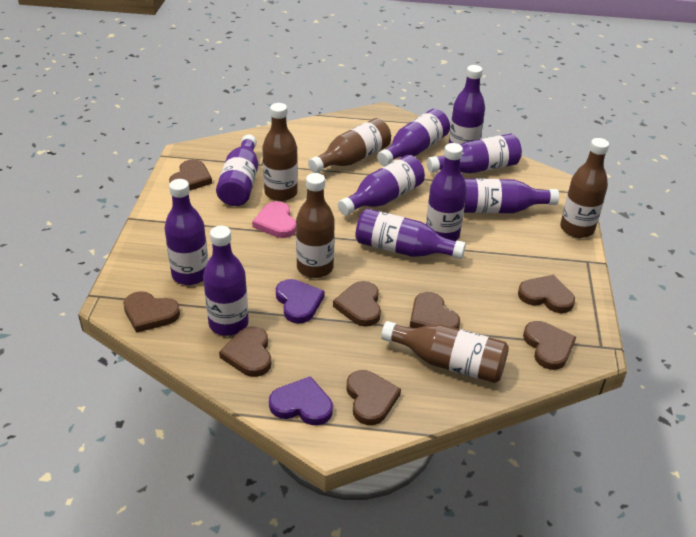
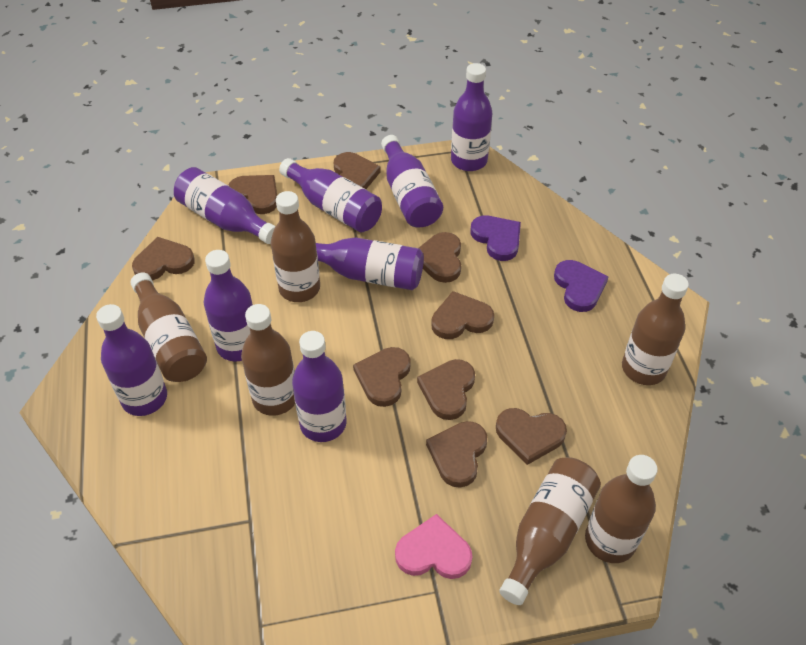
brown bottle: [262,103,298,201] [296,173,335,278] [308,118,391,173] [381,321,509,383] [560,138,609,238] = 5 -> [131,273,207,382] [241,304,295,416] [271,191,320,302] [499,457,601,605] [585,455,658,563] [622,274,689,385] = 6
brown heart: [123,291,180,333] [169,159,212,191] [219,326,271,377] [333,281,381,327] [347,370,401,425] [410,292,460,329] [518,275,575,313] [523,321,576,370] = 8 -> [132,237,195,281] [228,175,277,214] [334,152,381,189] [353,347,411,407] [417,359,475,420] [419,232,461,283] [426,421,487,488] [431,291,494,339] [496,408,567,465] = 9
purple bottle: [164,179,208,285] [203,226,249,336] [216,135,258,206] [338,155,425,215] [355,209,466,259] [377,109,450,166] [426,143,467,241] [427,134,522,173] [449,65,485,145] [464,178,559,213] = 10 -> [96,304,167,416] [174,167,276,244] [204,250,253,361] [279,158,382,232] [292,331,347,442] [316,237,424,290] [381,135,443,228] [451,63,492,171] = 8

